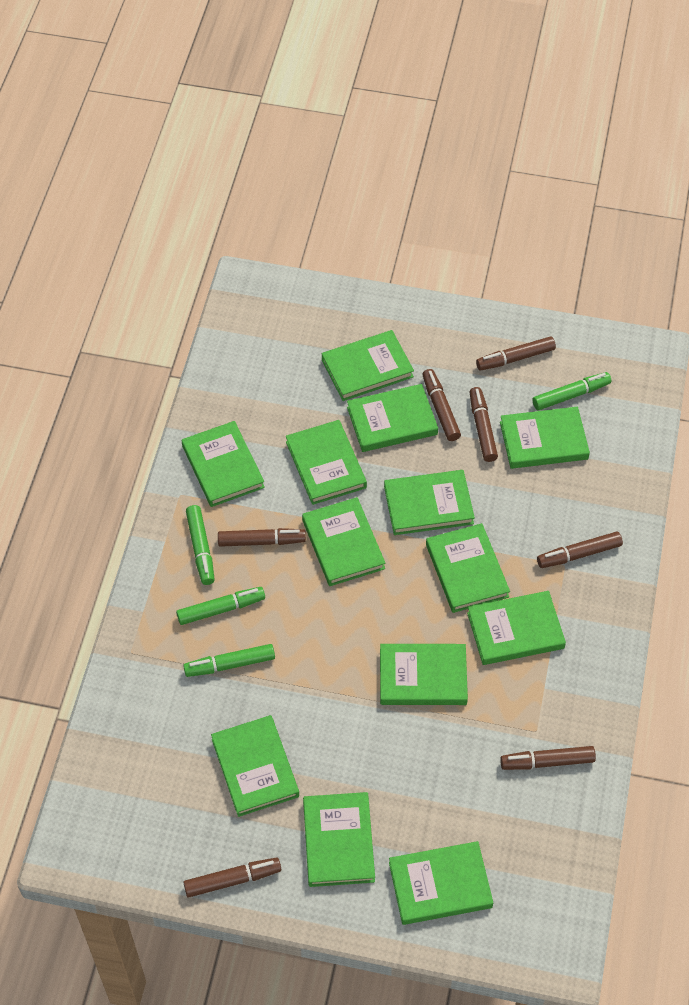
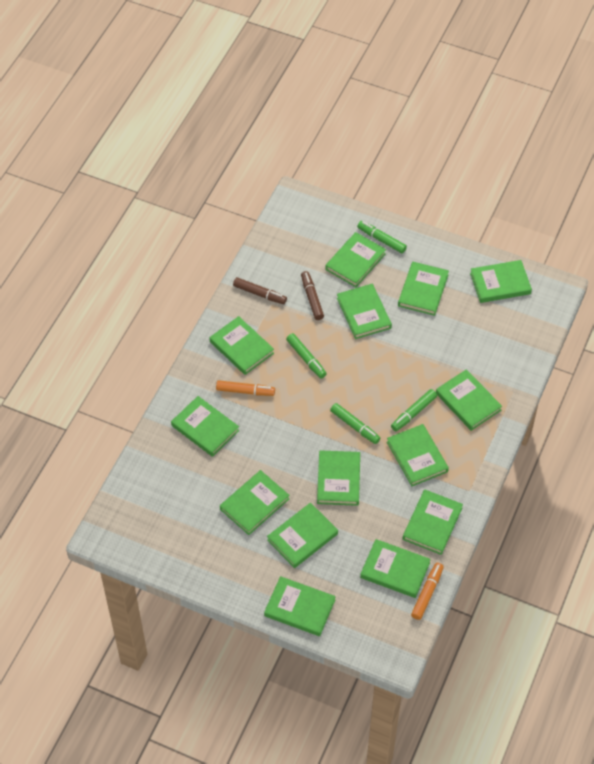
brown marker: [183,857,281,898] [218,528,306,547] [422,369,461,441] [470,387,498,462] [476,336,556,371] [500,746,596,770] [537,532,623,568] = 7 -> [233,277,287,304] [301,271,324,320] = 2
green book: [182,421,265,507] [211,715,299,817] [286,420,367,505] [302,497,385,586] [303,792,375,887] [322,330,414,401] [347,384,438,452] [380,644,468,705] [384,470,475,535] [389,841,493,925] [426,523,510,613] [467,591,566,665] [500,407,590,469] = 13 -> [171,396,239,457] [210,316,274,375] [220,470,289,535] [264,576,336,636] [267,502,338,568] [317,450,360,506] [325,232,386,287] [337,284,392,339] [360,539,431,598] [387,424,449,486] [398,262,449,316] [403,490,463,555] [436,369,502,431] [470,260,532,303] = 14
orange marker: none = 0 -> [216,380,275,396] [411,563,444,620] = 2

